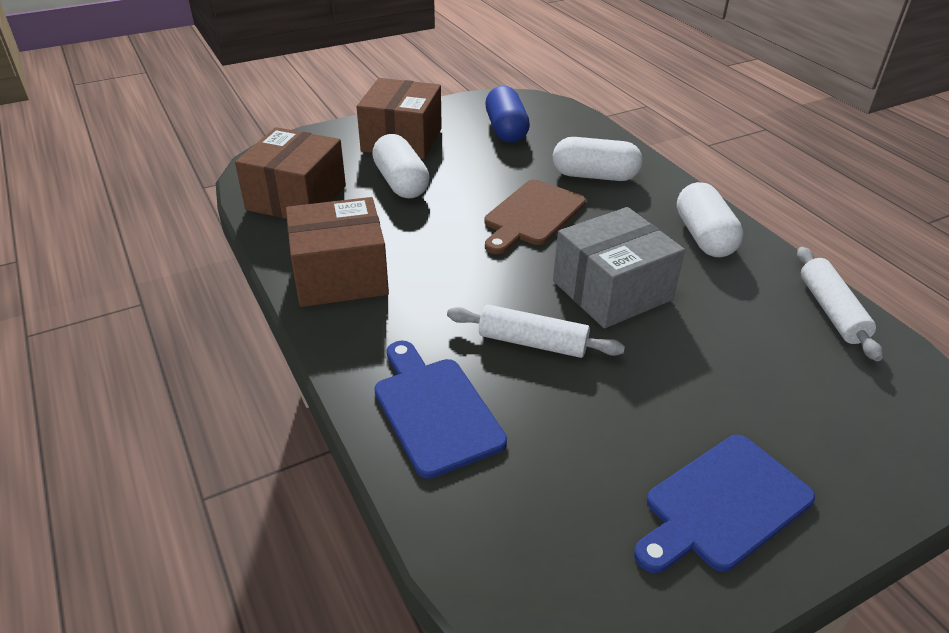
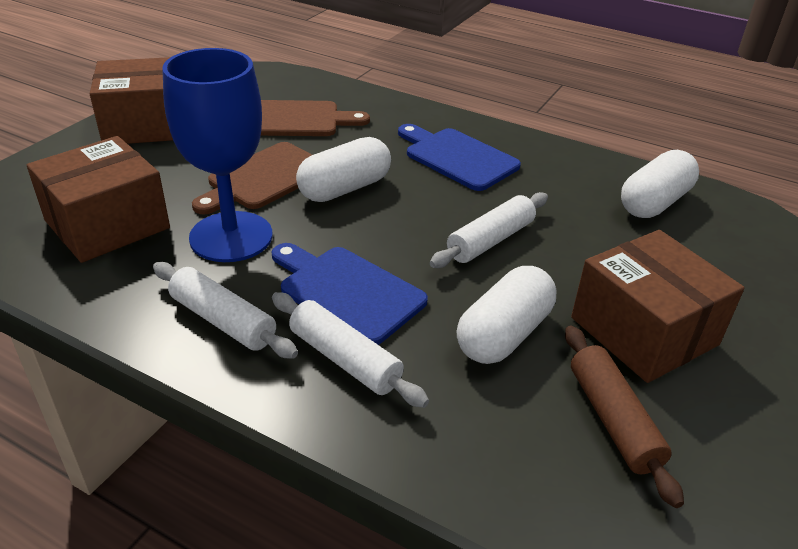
blue capsule: [485,85,530,143] = 1 -> none = 0
blue goblet: none = 0 -> [162,48,272,262] = 1
brown cutting board: [485,180,586,254] = 1 -> [192,142,312,215] [261,100,370,136] = 2
brown rolling pin: none = 0 -> [565,326,684,508] = 1
grey box: [553,207,685,328] = 1 -> none = 0
white rolling pin: [447,305,625,358] [797,247,883,361] = 2 -> [153,262,298,359] [272,292,429,408] [430,192,548,268] = 3

